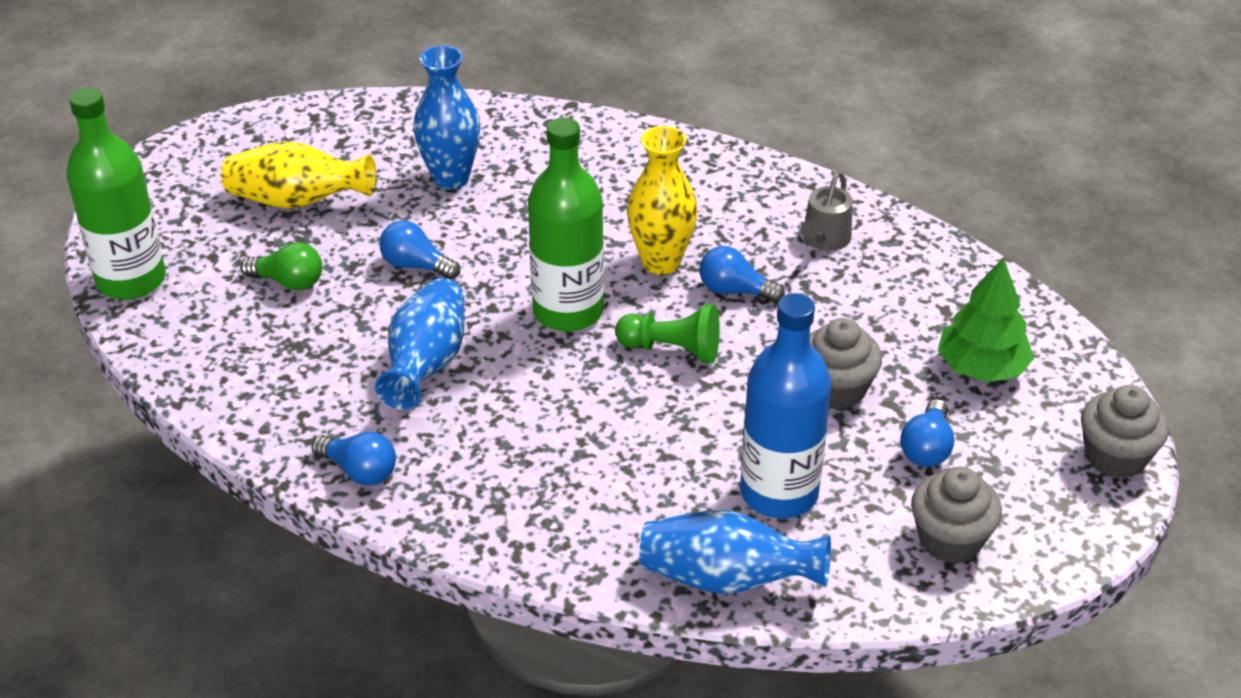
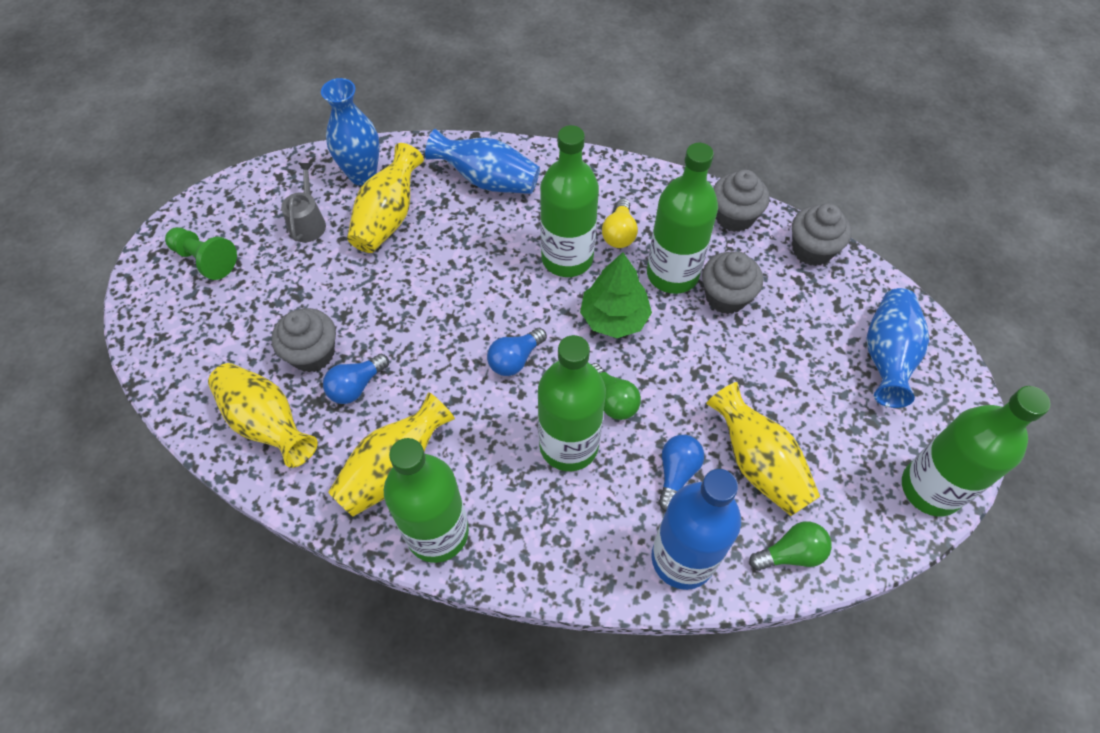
blue light bulb: [311,432,396,486] [379,220,460,280] [700,246,785,303] [900,399,954,467] = 4 -> [323,354,389,404] [487,328,547,376] [658,435,704,511] = 3
green bottle: [67,88,166,300] [528,118,604,332] = 2 -> [384,438,469,563] [538,335,606,471] [540,125,599,277] [647,143,718,294] [902,386,1051,516] = 5
green light bulb: [240,242,322,290] = 1 -> [591,363,641,420] [749,521,832,571] = 2
grey cupcake: [810,318,882,409] [911,467,1002,564] [1081,385,1169,479] = 3 -> [272,308,336,372] [702,251,763,314] [713,170,770,232] [792,203,851,266] = 4
yellow light bulb: none = 0 -> [602,198,638,248] = 1
yellow vase: [221,141,376,208] [627,126,698,275] = 2 -> [208,363,318,468] [328,392,455,517] [347,143,424,253] [706,382,820,516] = 4

